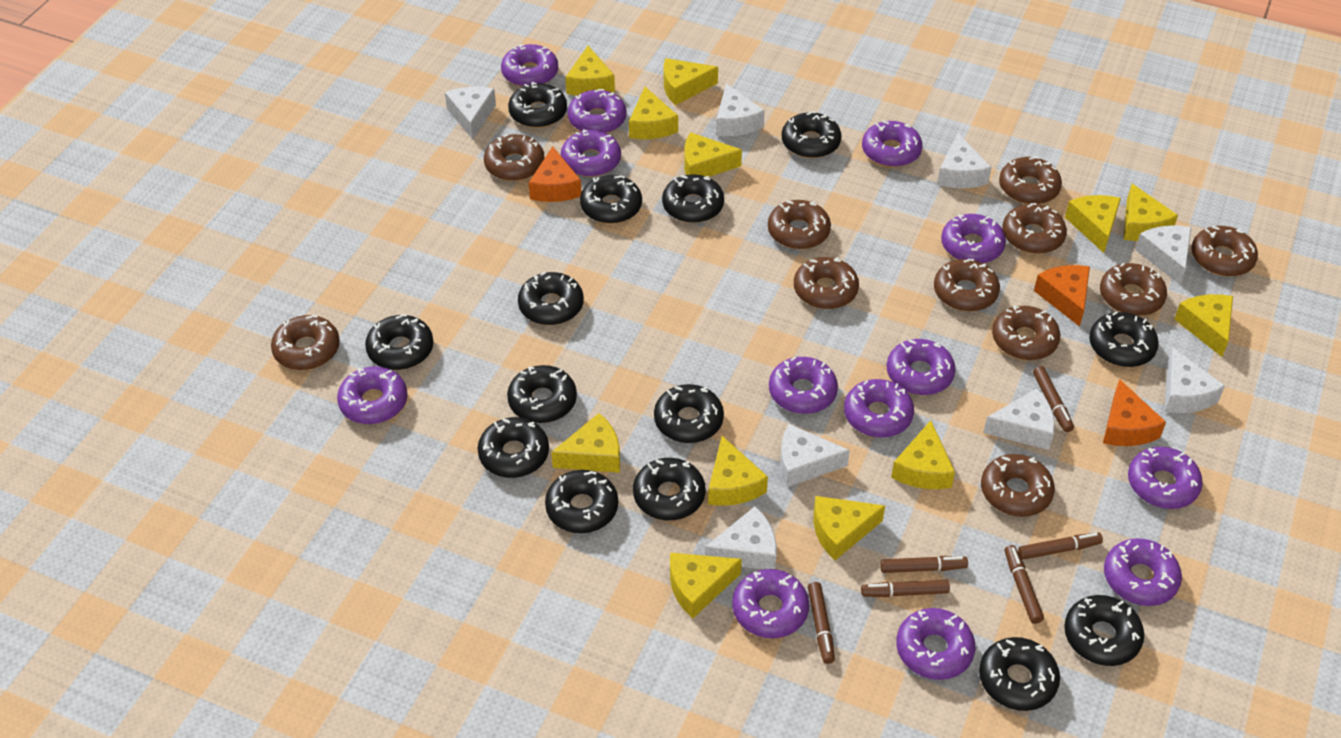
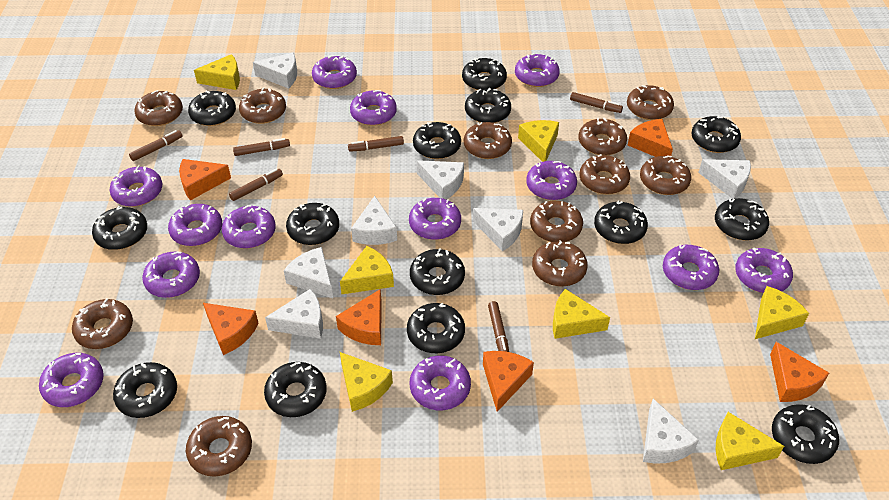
orange cheese: [529,146,582,202] [1034,265,1090,327] [1103,379,1166,446] = 3 -> [179,159,231,201] [203,303,259,355] [336,289,382,345] [483,351,534,412] [628,119,673,157] [770,342,829,402] = 6
yellow cheese: [551,413,620,473] [565,46,615,96] [629,87,678,139] [664,58,718,105] [670,553,742,618] [684,132,742,177] [708,436,768,506] [813,496,885,560] [891,420,955,489] [1065,195,1121,253] [1123,184,1178,241] [1174,294,1233,357] = 12 -> [194,54,240,90] [340,246,394,294] [340,352,393,412] [518,120,559,162] [553,289,610,339] [716,412,784,470] [755,286,809,339] = 7

